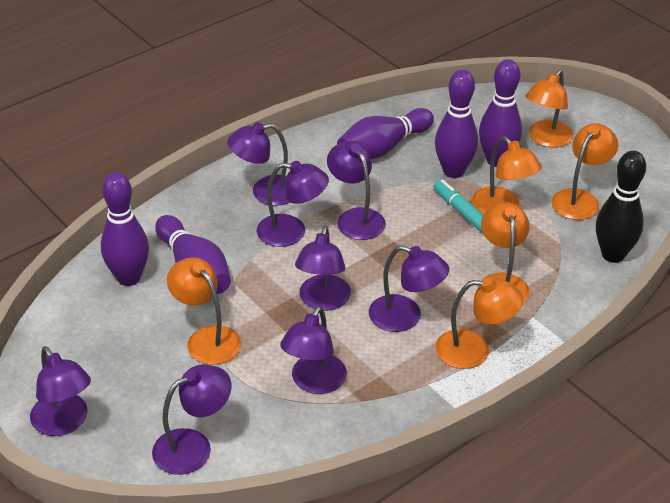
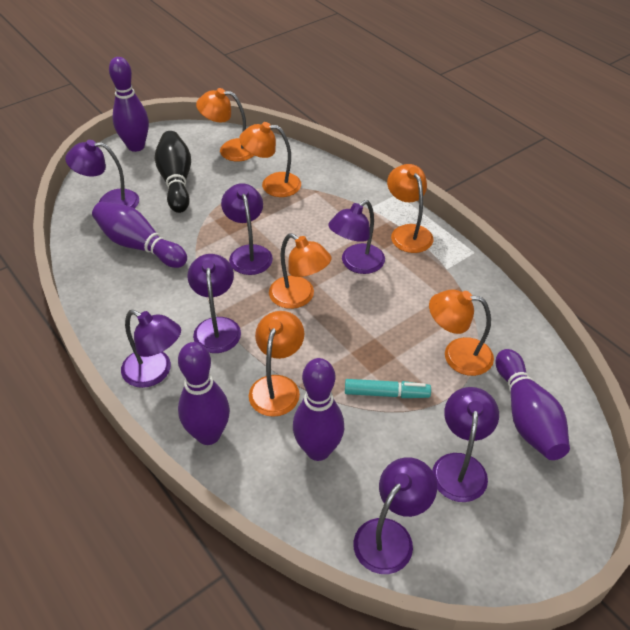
purple lamp: [30,346,91,436] [152,364,231,475] [227,122,290,206] [257,161,329,247] [280,306,347,394] [295,226,351,311] [327,141,386,240] [369,245,449,332] = 8 -> [65,140,139,209] [121,310,181,388] [187,254,241,353] [221,183,273,275] [328,200,385,274] [353,457,437,574] [432,387,499,502] = 7

